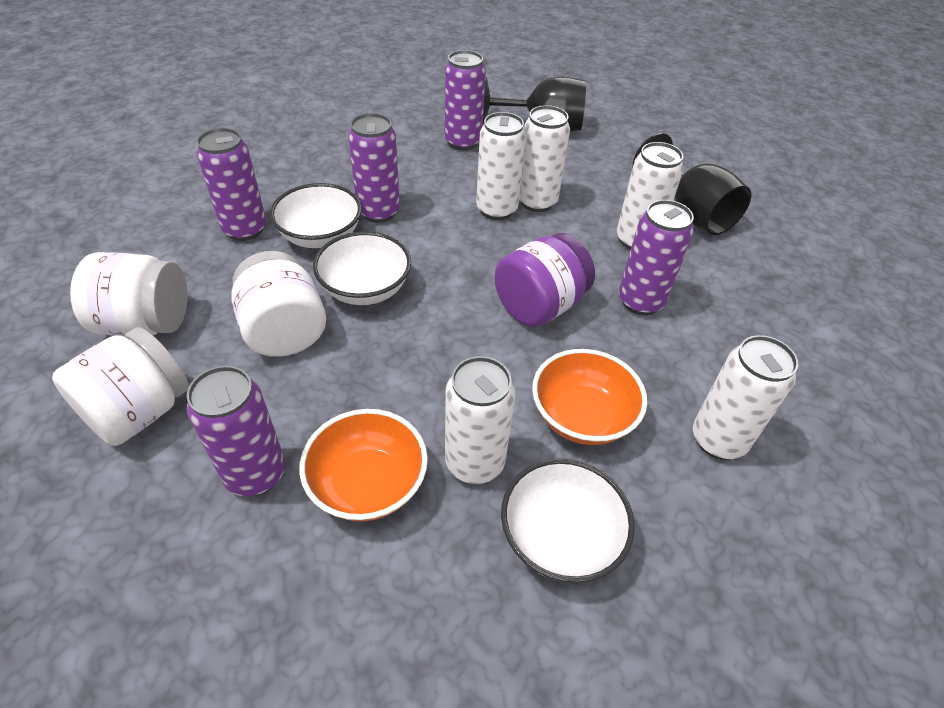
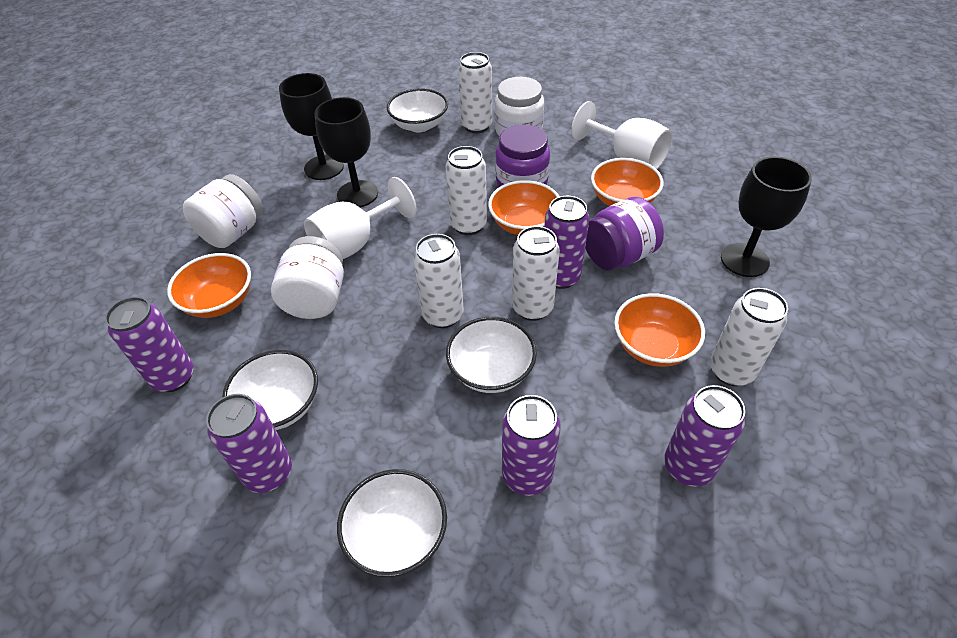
black goblet: [483,77,586,131] [633,133,751,235] = 2 -> [279,73,344,180] [314,97,378,207] [721,157,812,277] = 3
orange bowl: [299,409,428,521] [532,349,647,445] = 2 -> [167,253,251,318] [488,180,560,235] [591,158,663,206] [614,293,705,367] = 4
purple jar: [494,233,595,327] = 1 -> [495,125,550,187] [585,197,664,270] = 2
white bowl: [270,183,362,248] [313,231,411,305] [501,458,635,583] = 3 -> [222,350,318,430] [337,469,447,577] [387,88,448,132] [446,317,537,393] = 4
white goblet: none = 0 -> [304,177,417,259] [571,101,673,169] = 2

